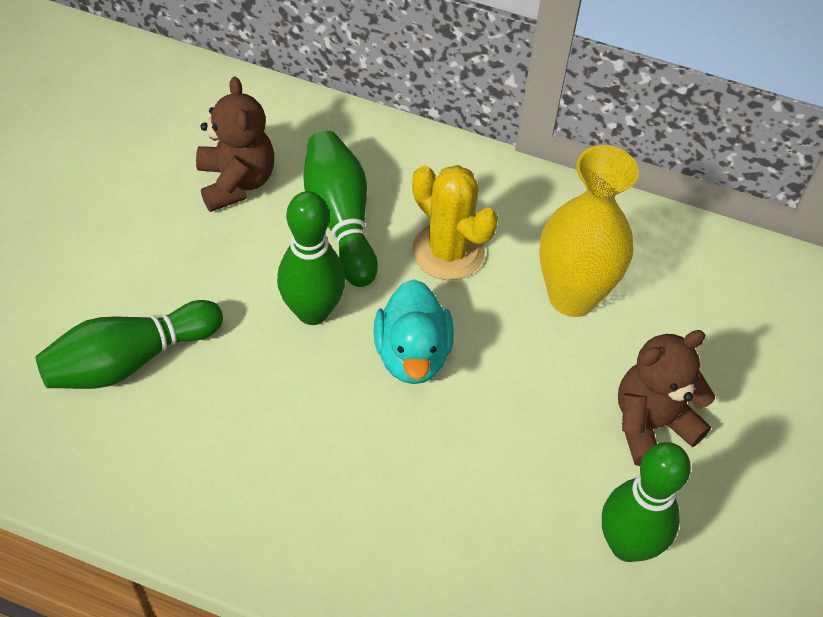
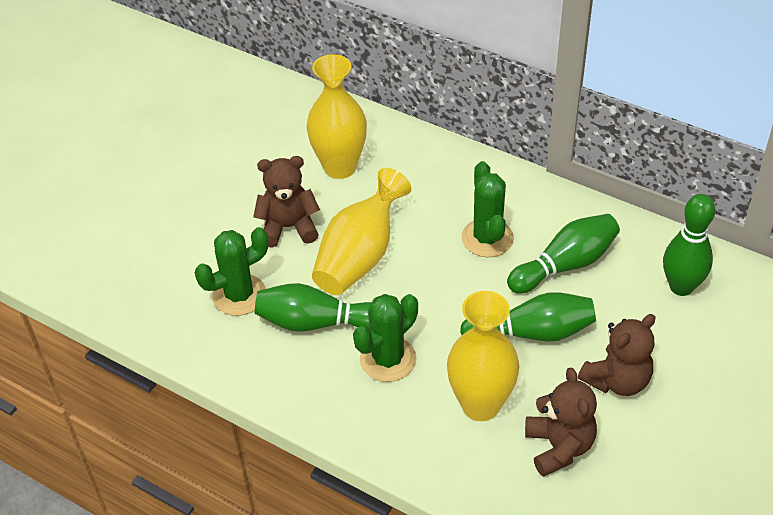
brown teddy bear: [196,77,274,212] [618,330,715,466] = 2 -> [253,156,320,248] [525,367,597,477] [578,314,655,396] = 3
green cactus: none = 0 -> [195,227,269,316] [353,294,418,382] [461,161,514,257] = 3
turquoise duck: [374,279,454,384] = 1 -> none = 0
yellow cactus: [412,165,498,280] = 1 -> none = 0
yellow vase: [539,145,639,317] = 1 -> [306,54,367,179] [312,168,412,295] [447,291,519,421] = 3

